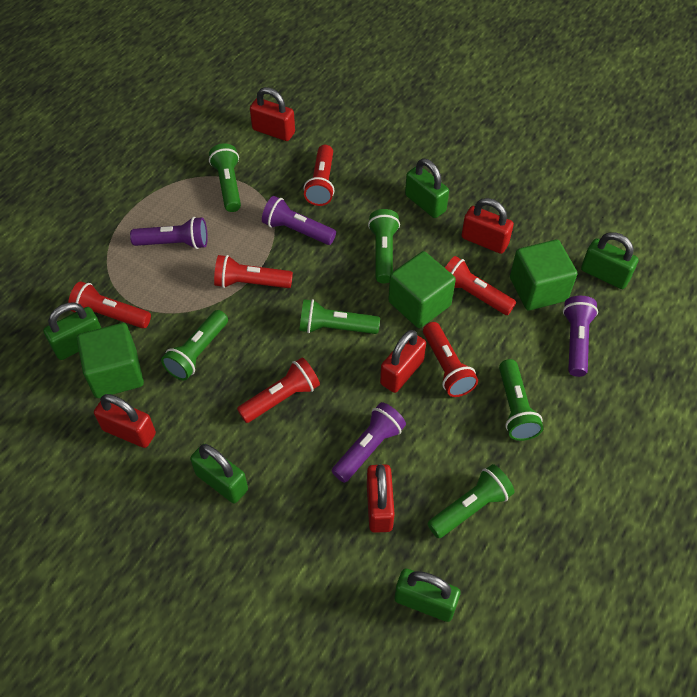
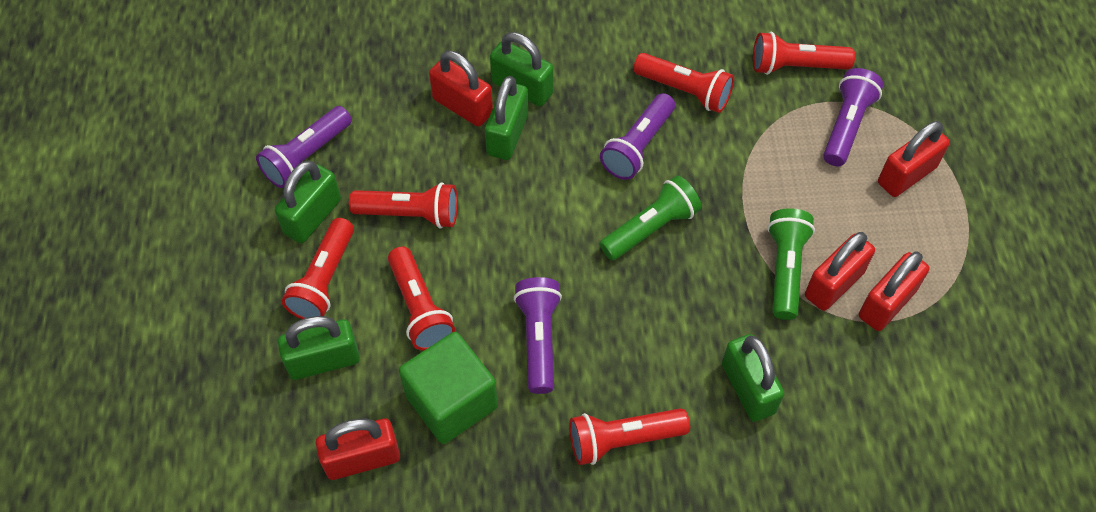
green cube: [77,323,144,398] [388,251,456,328] [510,240,577,310] = 3 -> [399,332,498,444] = 1
green flashlight: [161,310,228,380] [209,143,241,212] [299,299,380,334] [368,209,400,283] [427,464,515,538] [499,359,543,441] = 6 -> [600,175,702,260] [767,208,815,320] = 2

